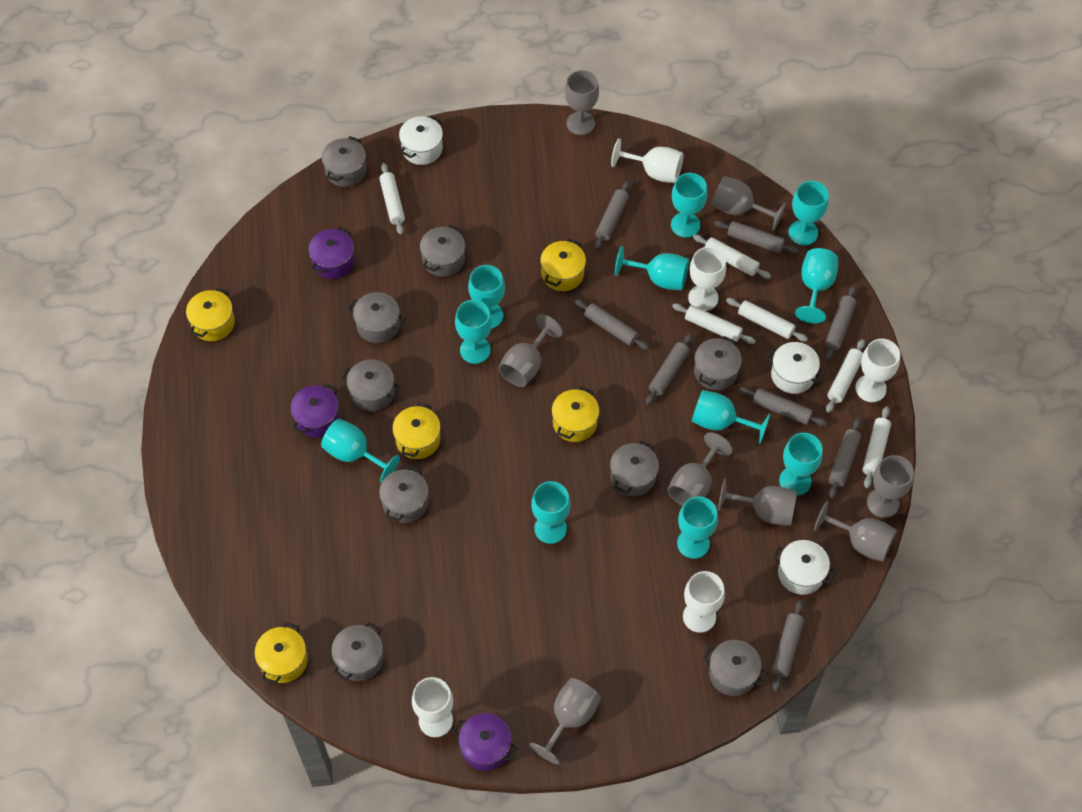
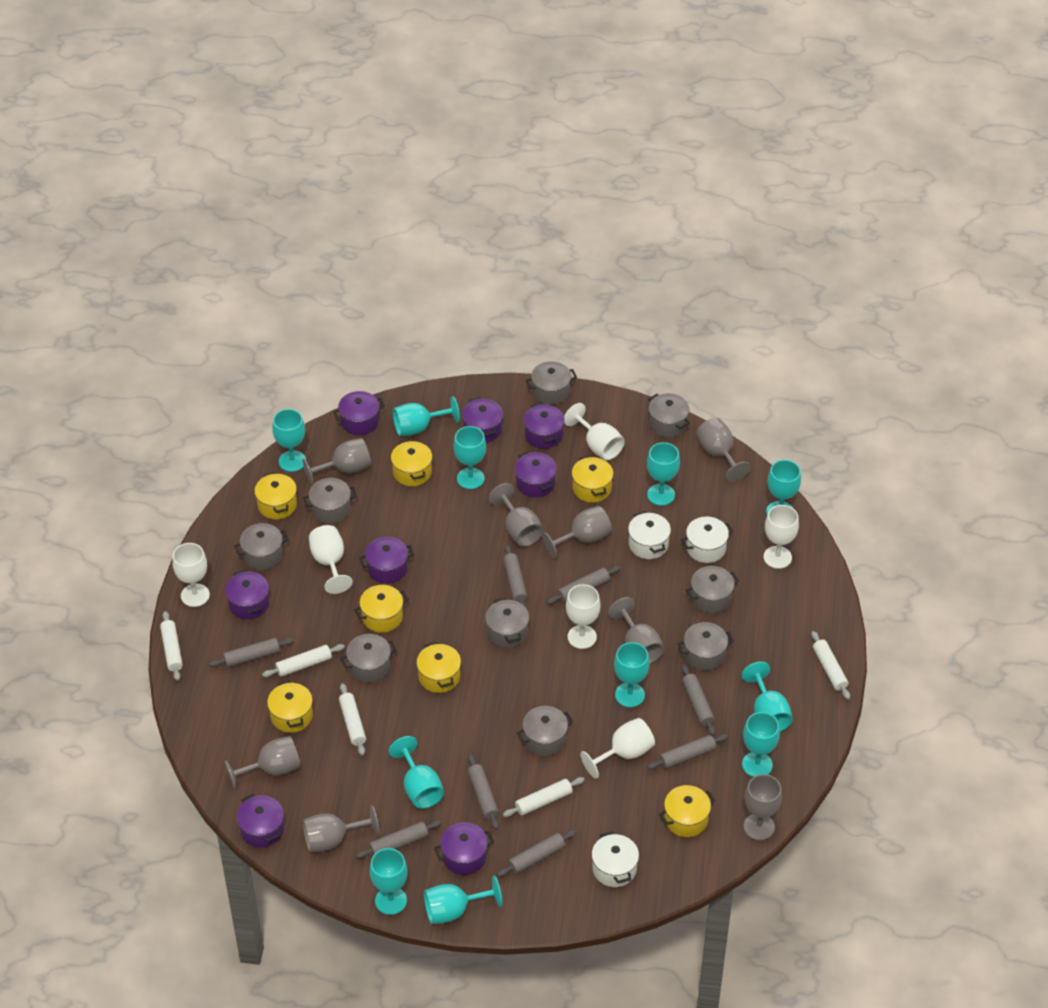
purple pot: [291,383,340,438] [308,227,355,279] [453,713,518,771] = 3 -> [225,570,269,619] [237,794,284,848] [333,391,385,435] [359,537,414,584] [434,822,494,875] [462,397,503,443] [515,451,557,498] [524,403,565,449] = 8
white goblet: [412,677,453,737] [611,138,683,183] [683,571,725,633] [688,247,726,311] [855,339,900,402] = 5 -> [172,543,210,607] [309,525,353,594] [564,403,625,460] [566,584,601,649] [580,718,655,779] [763,505,799,569] = 6
white rolling pin: [379,163,405,235] [672,303,756,344] [693,234,771,279] [726,298,808,341] [826,339,865,413] [862,406,891,488] = 6 -> [160,611,183,681] [262,644,345,677] [339,683,366,756] [503,777,584,817] [811,631,850,700] = 5
yellow pot: [186,287,235,341] [254,622,308,684] [392,403,441,459] [540,239,586,291] [552,386,599,442] = 5 -> [254,472,297,519] [267,680,313,733] [354,585,409,633] [391,440,432,486] [416,642,461,693] [572,456,613,503] [659,785,716,837] = 7

